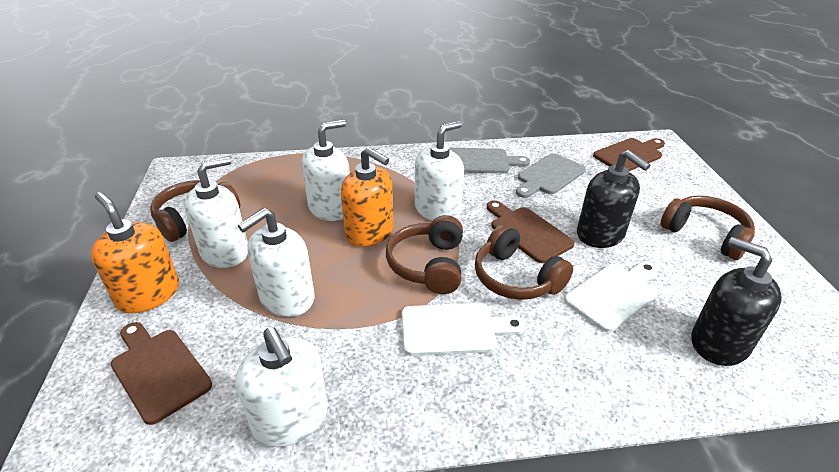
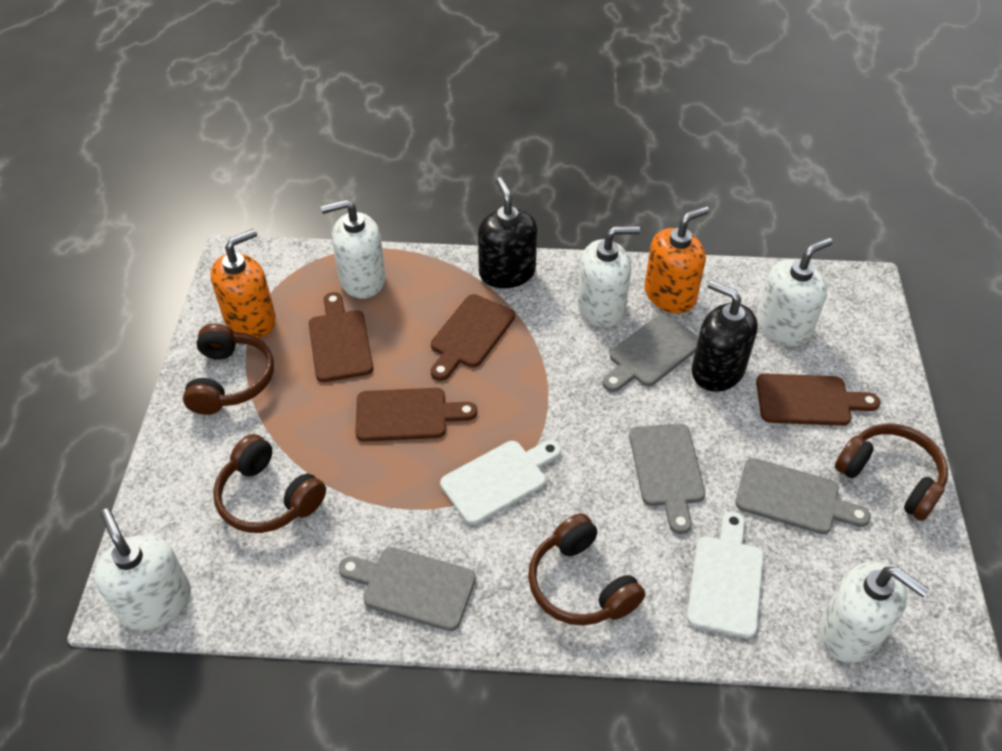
brown cutting board: [111,322,212,425] [487,201,575,263] [593,138,665,171] = 3 -> [309,292,373,382] [355,388,477,442] [431,294,515,381] [756,373,880,426] = 4
grey cutting board: [450,148,530,173] [516,153,586,198] = 2 -> [338,547,476,631] [602,314,699,392] [629,423,705,534] [735,458,871,534] = 4

